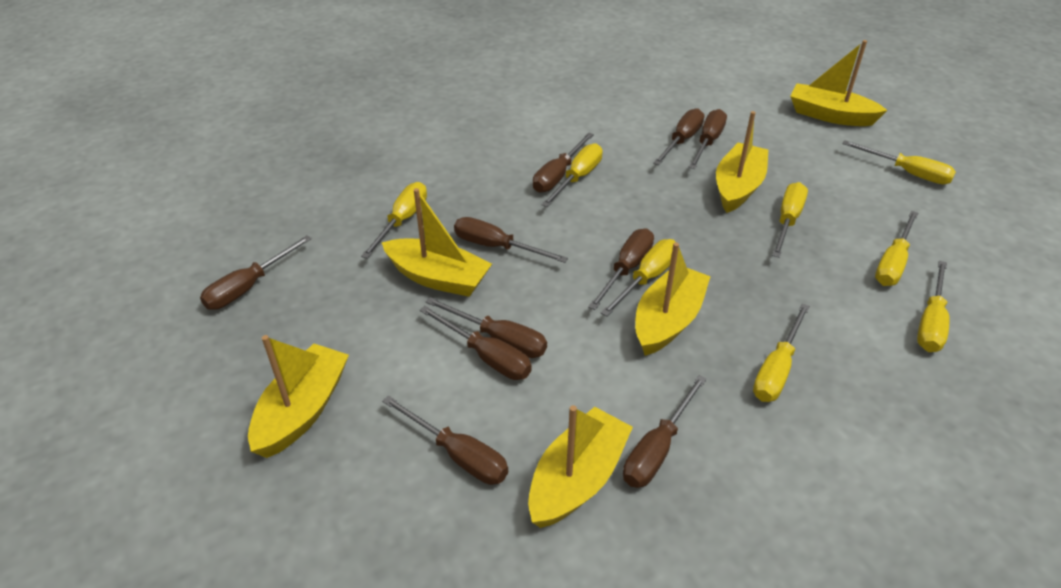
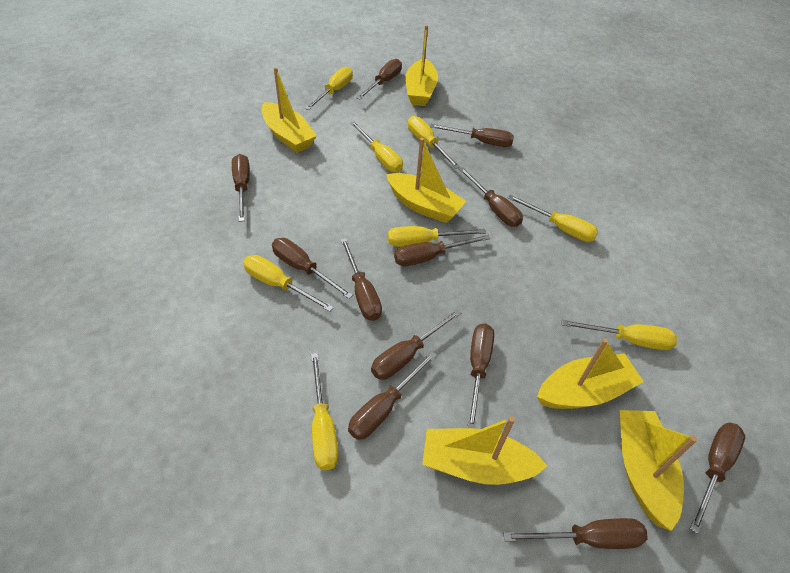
brown screwdriver: [200,235,312,310] [382,395,508,485] [420,306,532,380] [426,297,547,358] [454,217,568,263] [533,133,594,193] [588,229,654,310] [623,375,707,488] [653,108,704,165] [688,109,727,169] = 10 -> [232,154,250,222] [272,238,353,299] [340,238,382,321] [348,351,437,440] [356,59,402,99] [371,309,461,380] [394,235,490,266] [430,124,514,147] [459,167,523,227] [467,323,494,428] [503,518,648,549] [690,422,745,534] = 12

